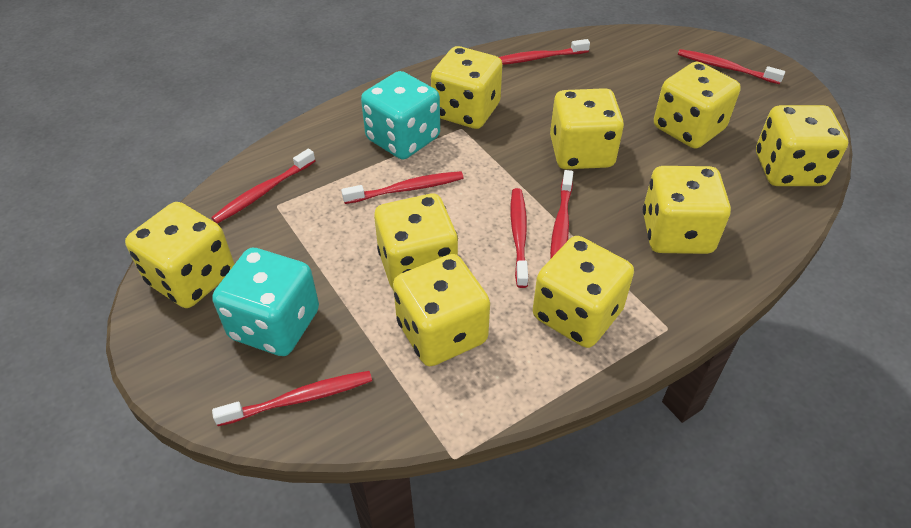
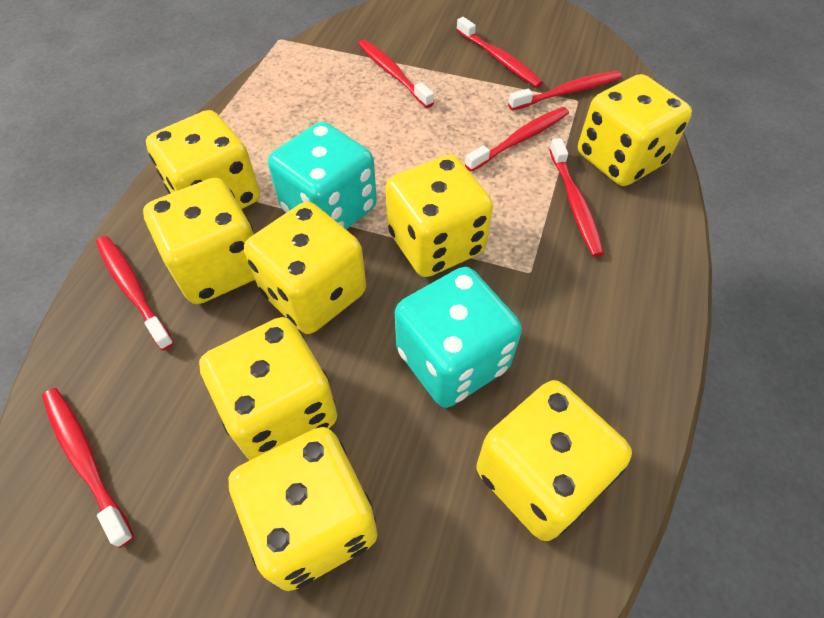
yellow dice: [125,202,234,308] [374,194,458,289] [393,254,490,366] [431,46,503,129] [533,236,634,348] [550,88,624,169] [643,166,731,254] [654,62,741,149] [756,105,848,186] = 9 -> [143,178,255,304] [146,110,260,209] [199,317,337,460] [228,427,377,591] [244,202,366,334] [385,155,493,277] [476,380,632,541] [578,74,692,186] = 8

